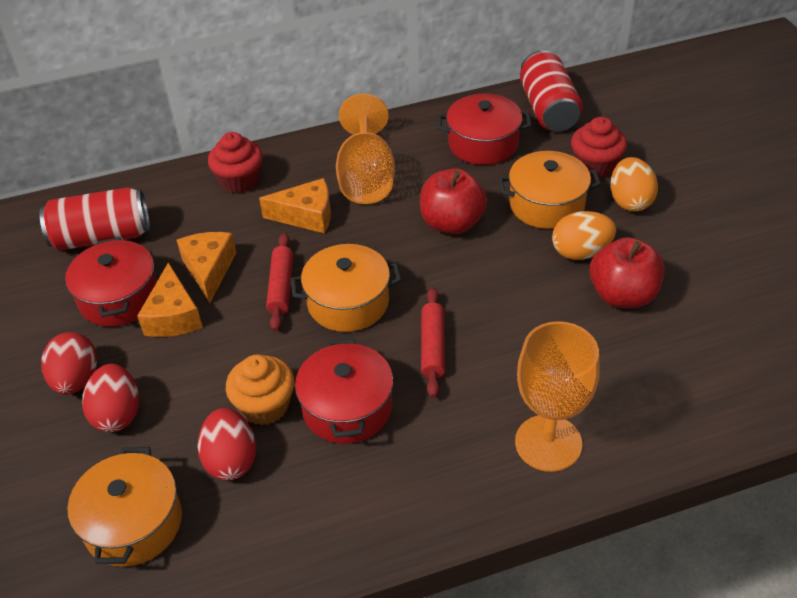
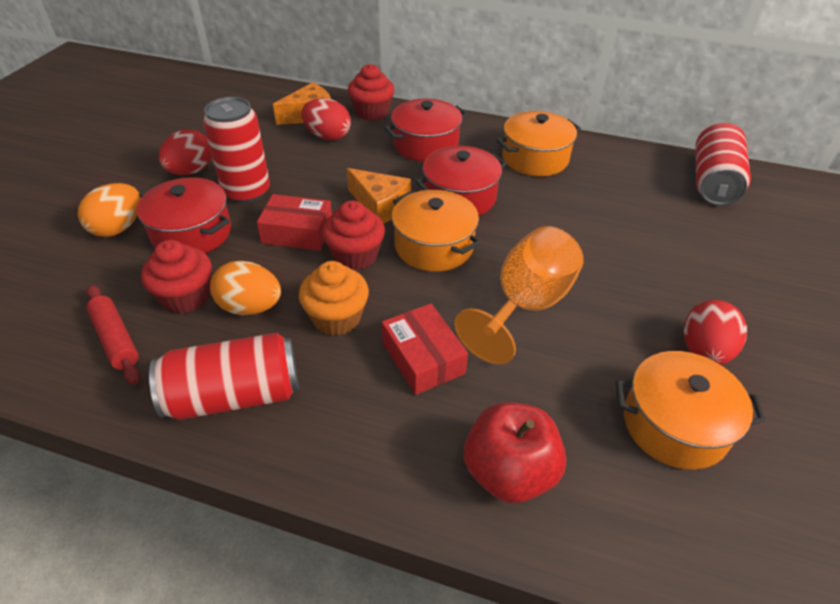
orange cheese: [137,262,203,337] [177,232,237,303] [259,178,331,233] = 3 -> [273,82,331,125] [347,168,411,224] = 2
orange goblet: [336,94,395,204] [515,321,600,472] = 2 -> [455,226,584,364] = 1
red apple: [420,168,487,234] [589,237,665,308] = 2 -> [464,402,566,503] = 1
red box: none = 0 -> [257,194,332,251] [382,303,468,395] = 2
red can: [39,187,150,251] [520,50,583,132] = 2 -> [149,333,299,420] [203,97,270,204] [695,123,751,205] = 3
red cupcake: [208,132,263,193] [571,117,627,178] = 2 -> [141,240,212,313] [322,201,385,270] [348,64,394,121] = 3
red rolling pin: [266,233,293,331] [421,287,445,398] = 2 -> [86,285,140,385] = 1

